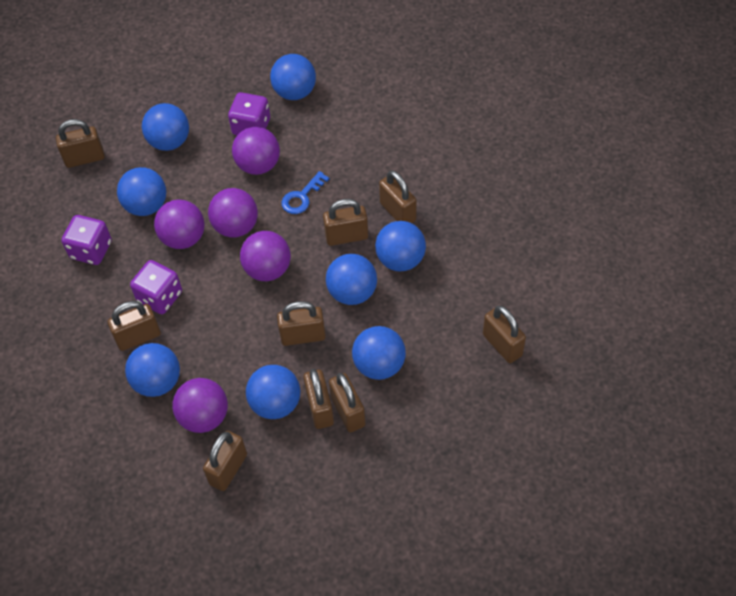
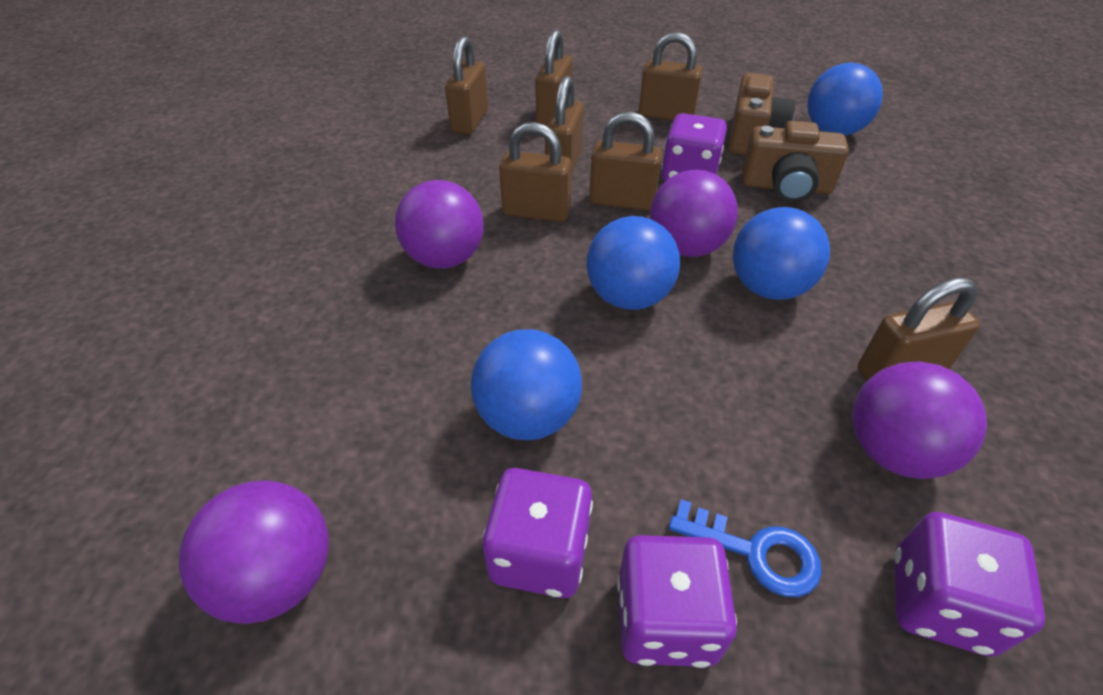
blue ball: [117,167,166,216] [125,343,180,397] [142,103,189,151] [246,365,300,419] [270,54,316,100] [326,254,377,305] [352,326,406,380] [375,221,426,271] = 8 -> [471,329,582,441] [586,216,680,310] [733,207,830,300] [807,63,883,136] = 4
brown camera: none = 0 -> [729,73,796,155] [742,121,849,202] = 2
brown padlock: [56,119,105,168] [108,301,161,351] [203,431,247,491] [277,301,326,346] [303,369,334,429] [323,199,368,246] [329,373,365,432] [379,170,417,223] [483,306,526,363] = 9 -> [445,36,488,135] [499,122,572,222] [535,30,572,126] [545,76,584,176] [589,112,662,211] [639,32,703,121] [858,278,980,381] = 7
purple ball: [154,200,205,249] [172,378,228,433] [208,188,258,237] [232,127,280,175] [240,231,291,281] = 5 -> [179,480,329,624] [395,180,483,269] [650,170,738,257] [852,361,987,479] = 4
purple dice: [61,215,112,265] [130,260,182,314] [228,92,270,135] = 3 -> [482,468,593,598] [617,535,737,668] [661,113,727,181] [894,512,1045,656] = 4

